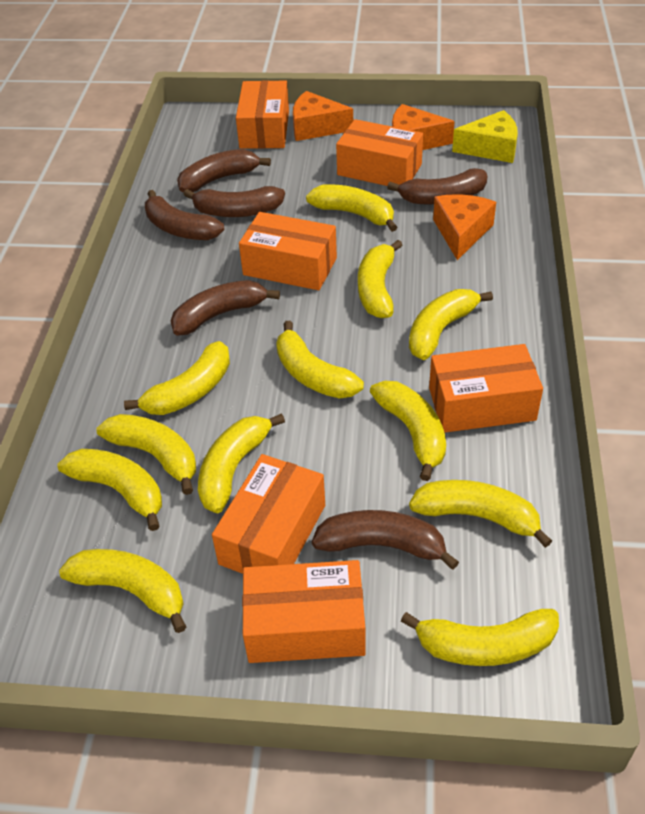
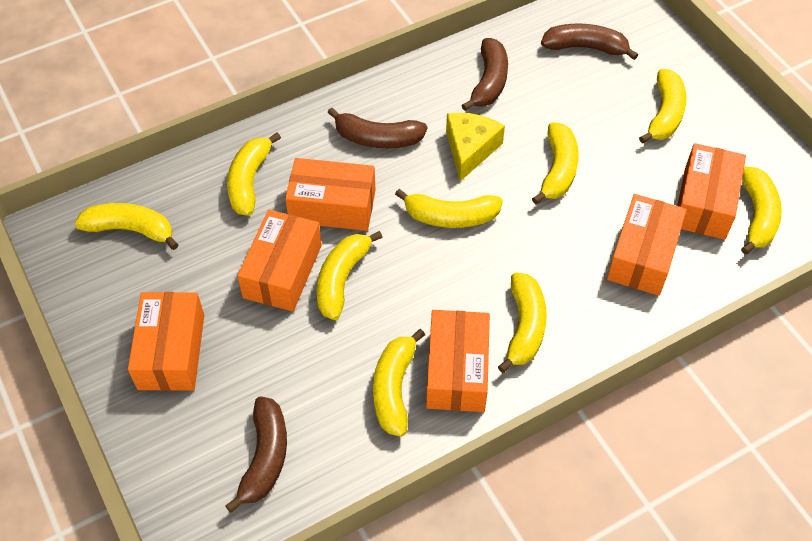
brown banana: [145,190,224,240] [171,280,280,335] [177,149,271,192] [183,186,285,217] [312,510,459,570] [387,168,488,204] = 6 -> [225,396,287,513] [327,108,427,148] [461,38,508,111] [541,23,638,60] = 4
orange cheese: [293,91,353,141] [392,104,455,150] [433,194,496,260] = 3 -> none = 0
yellow banana: [57,449,162,531] [59,549,186,633] [97,414,196,495] [124,341,230,415] [198,413,285,513] [276,321,364,399] [306,184,397,232] [358,240,403,318] [370,381,446,481] [401,609,559,666] [409,289,493,360] [409,480,552,548] = 12 -> [74,203,179,250] [227,132,281,216] [316,231,383,320] [373,329,425,437] [395,189,503,228] [498,272,547,373] [532,122,579,204] [639,69,687,144] [741,167,782,255] = 9

